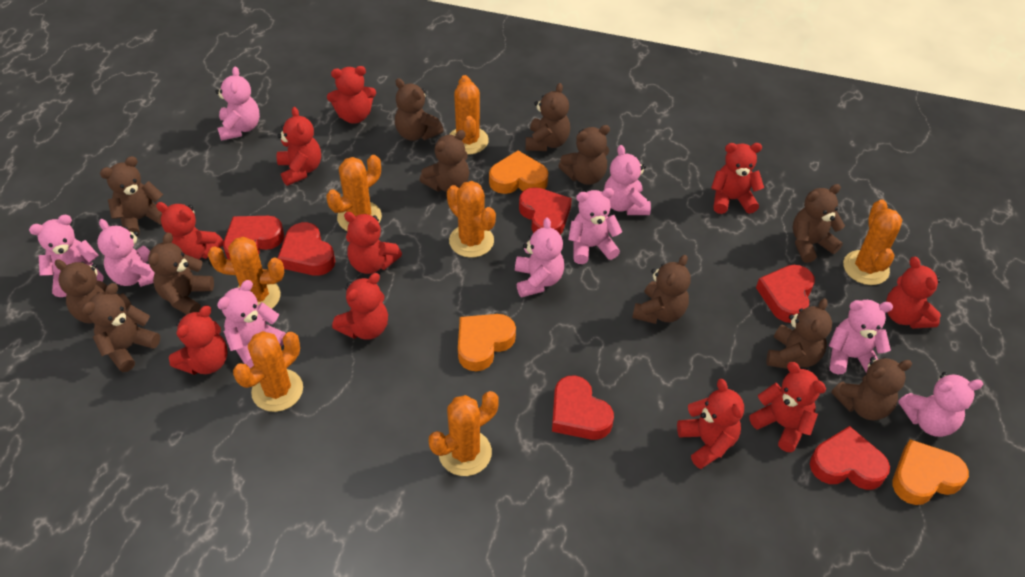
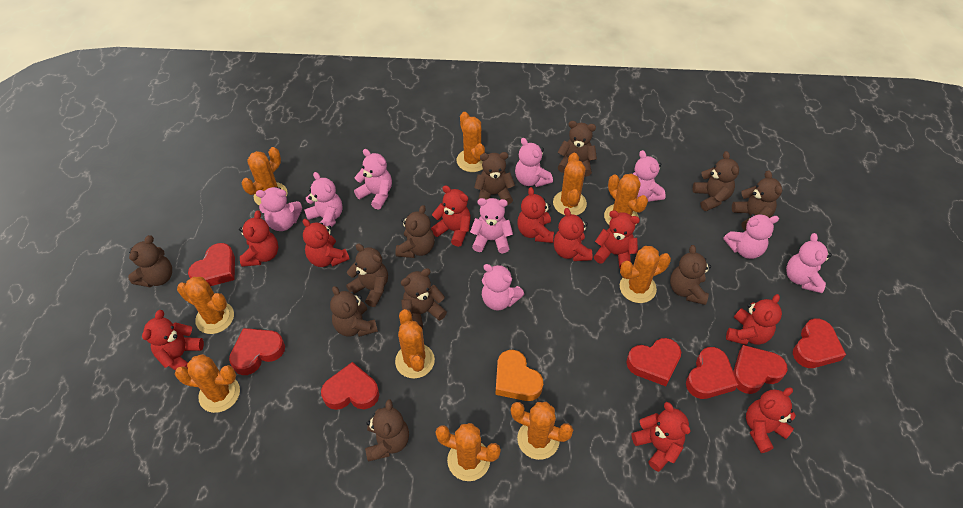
brown teddy bear: [55,259,131,323] [82,283,160,372] [100,156,163,234] [148,232,214,314] [395,78,444,141] [420,130,469,192] [526,83,570,151] [558,125,610,185] [632,255,691,324] [766,298,832,369] [793,184,845,263] [831,357,912,421] = 12 -> [128,235,172,287] [330,286,378,337] [346,244,388,307] [365,399,409,462] [395,205,435,258] [401,268,447,329] [474,152,515,205] [557,121,597,177] [670,245,711,305] [693,151,739,211] [732,170,782,231] = 11
orange cactus: [208,237,284,309] [233,331,303,412] [326,155,382,231] [429,391,498,476] [447,181,496,258] [449,75,489,155] [843,199,902,285] = 7 -> [175,354,240,413] [177,277,234,334] [242,147,287,205] [395,309,435,379] [436,423,501,481] [457,112,485,172] [511,402,573,460] [553,153,587,215] [604,174,648,226] [620,246,671,303] = 10
orange heart: [458,314,516,371] [489,151,548,194] [892,439,969,505] = 3 -> [495,350,543,401] = 1
red heart: [223,216,284,260] [278,222,335,276] [519,187,572,235] [552,376,614,440] [756,265,815,323] [810,426,890,490] = 6 -> [188,243,235,286] [229,328,285,375] [321,362,379,410] [626,338,681,386] [686,347,738,399] [733,345,788,394] [793,319,846,368] = 7

